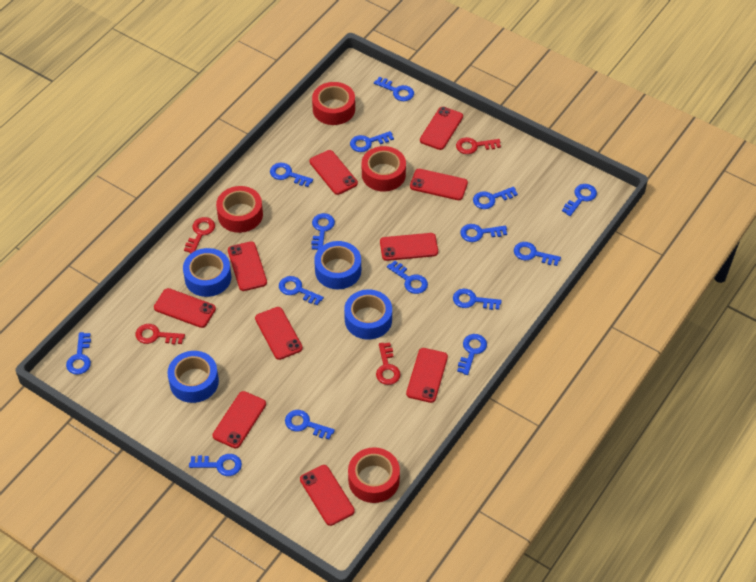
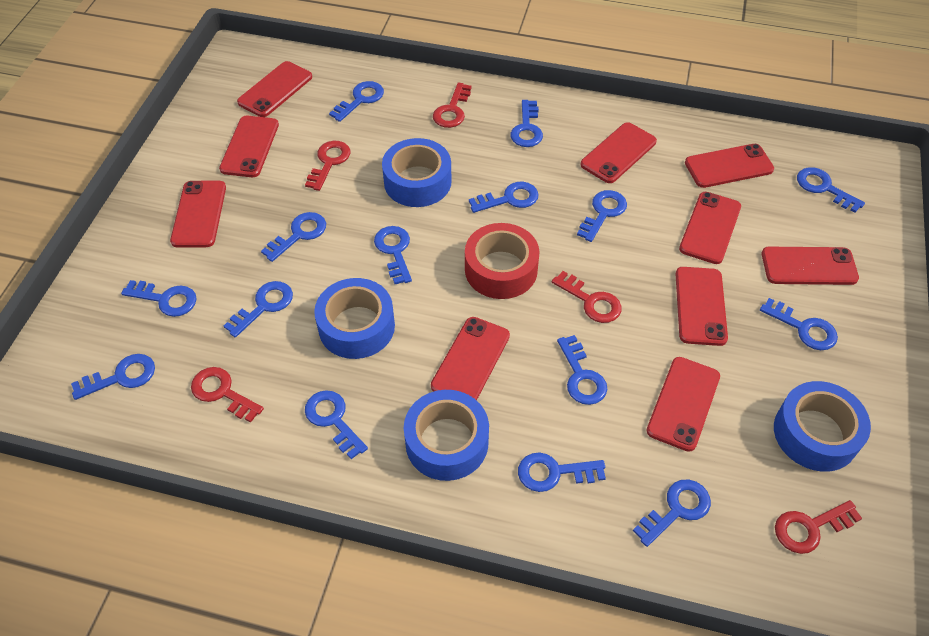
red key: [136,324,185,344] [184,217,215,254] [376,343,401,385] [456,137,501,154] = 4 -> [191,367,264,423] [305,141,351,191] [433,82,472,128] [552,271,622,323] [775,500,862,554] = 5
red tape: [216,186,263,233] [312,82,355,125] [348,447,400,503] [362,146,406,192] = 4 -> [465,223,539,299] = 1

